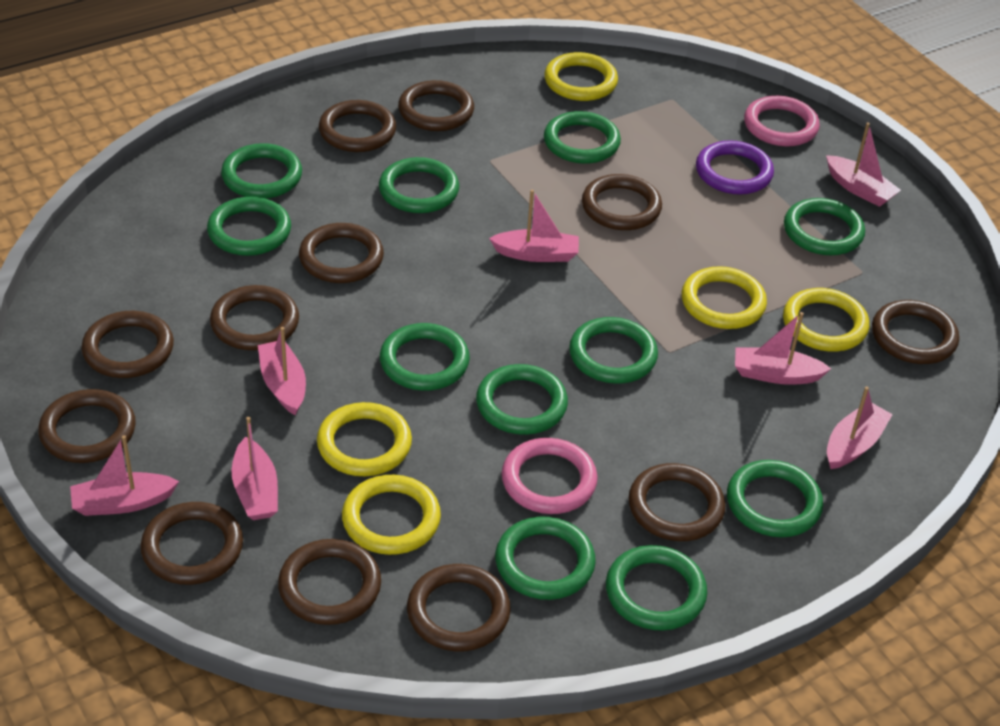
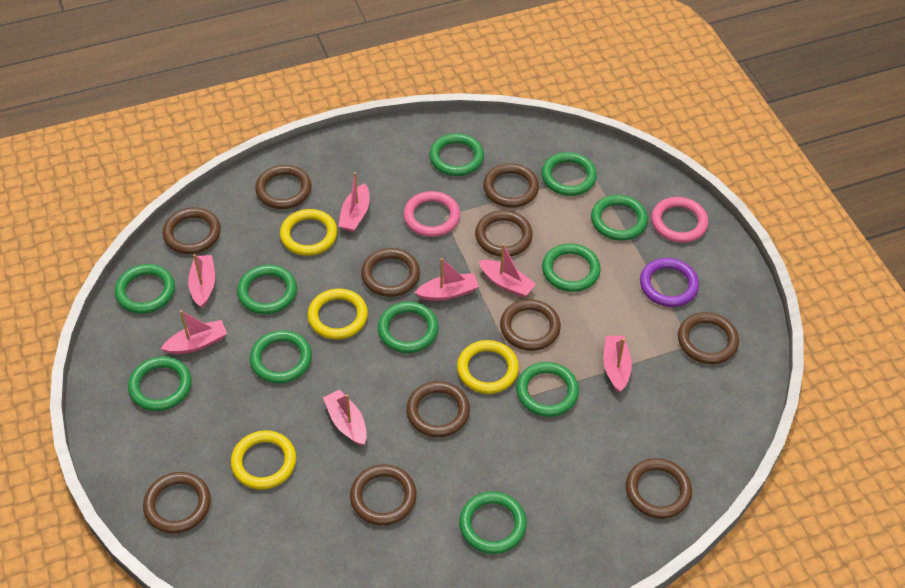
brown ring: [38,389,136,463] [82,311,174,378] [141,502,243,585] [210,285,299,350] [278,539,381,625] [299,223,384,283] [319,100,396,152] [398,80,474,131] [407,564,511,651] [582,174,662,230] [629,463,725,541] [872,300,959,364] = 12 -> [143,472,211,533] [163,208,221,254] [255,165,312,209] [350,464,417,525] [361,248,420,297] [406,381,470,437] [475,210,533,257] [483,163,539,208] [500,299,561,351] [626,458,692,519] [678,312,739,364] = 11
yellow ring: [317,402,412,476] [342,475,441,555] [544,52,618,101] [682,266,767,329] [783,288,869,351] = 5 -> [231,430,296,490] [280,209,338,256] [308,289,368,339] [457,340,519,394] = 4

